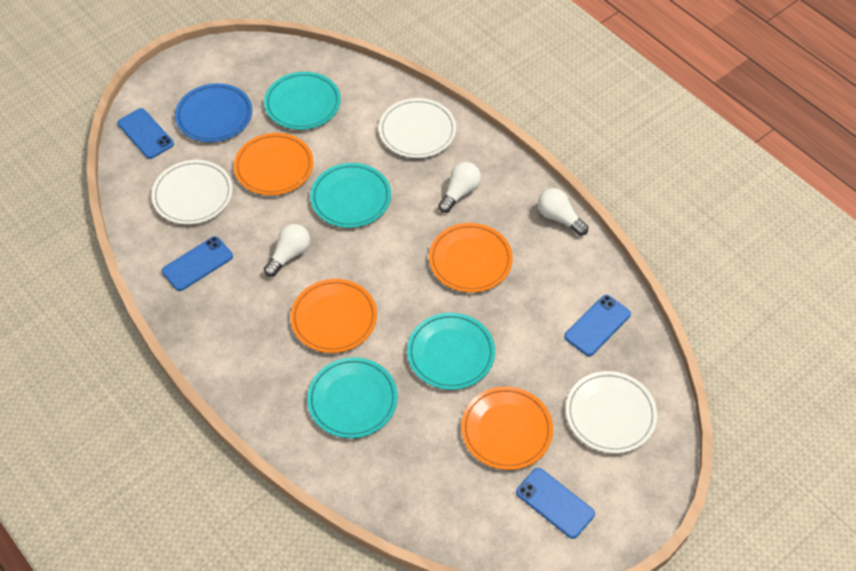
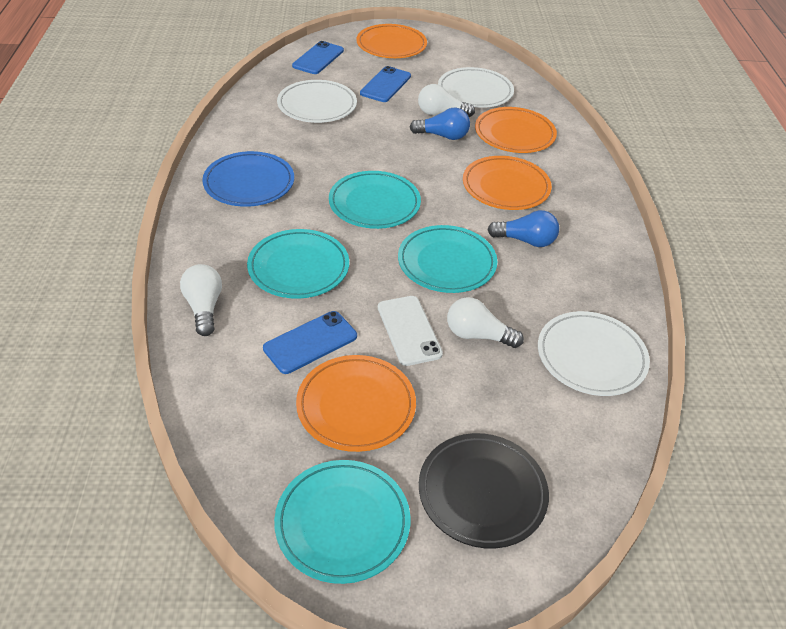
black plate: none = 0 -> [419,433,549,549] = 1
blue light bulb: none = 0 -> [410,108,470,140] [487,210,559,247] = 2
blue phone: [117,108,174,159] [162,236,233,291] [516,468,595,539] [564,295,631,356] = 4 -> [263,311,357,374] [292,41,344,74] [360,66,411,102] = 3
white phone: none = 0 -> [378,296,443,366] = 1

